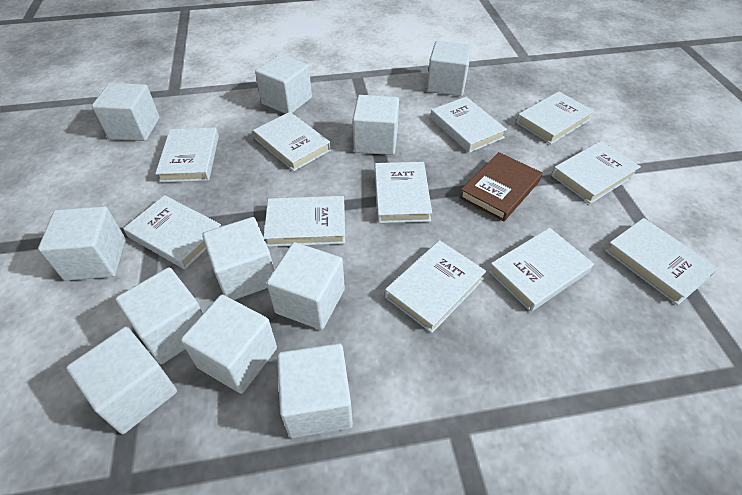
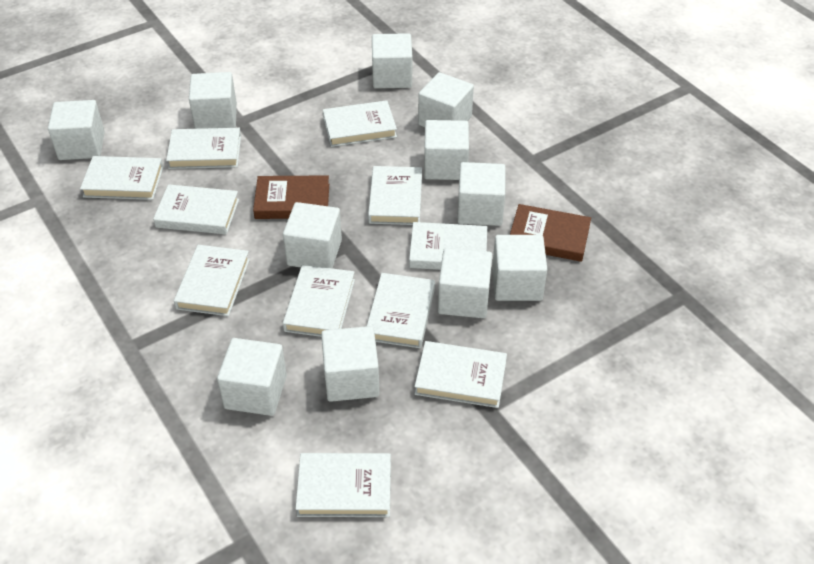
brown book: [459,152,542,222] = 1 -> [253,175,329,219] [510,204,591,262] = 2

